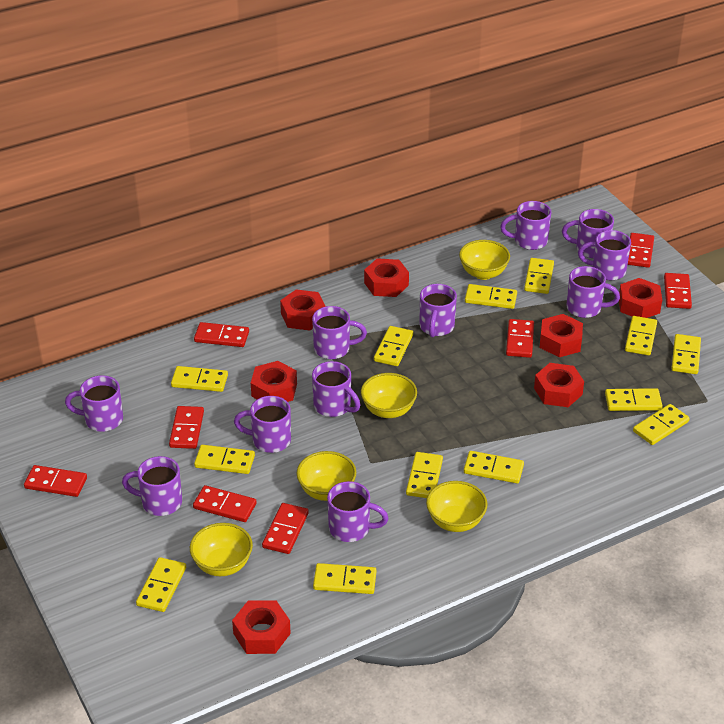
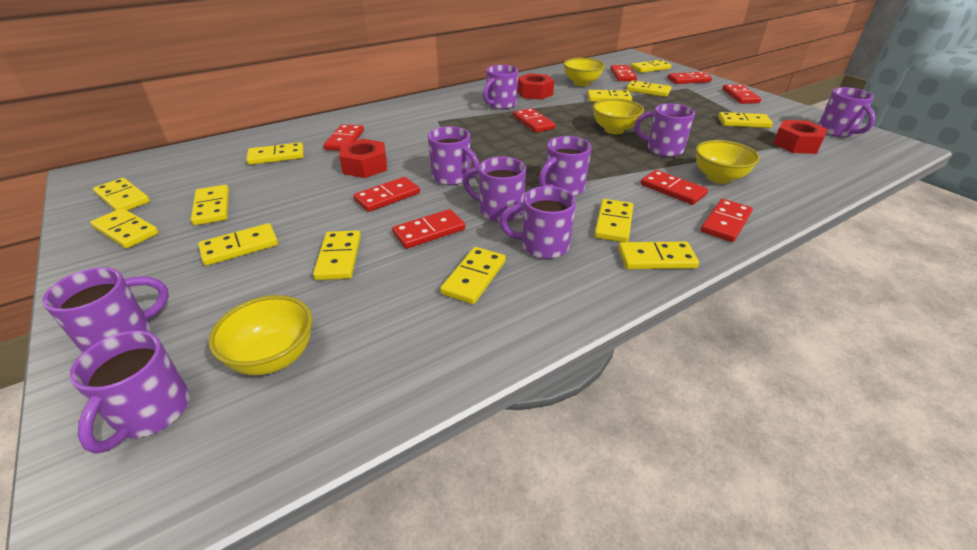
purple mug: [65,375,123,432] [122,456,182,516] [234,396,291,453] [312,306,367,359] [312,361,360,417] [327,481,389,542] [419,284,457,337] [500,201,551,250] [562,209,614,258] [566,266,620,318] [578,230,631,280] = 11 -> [42,267,169,353] [70,330,190,454] [428,126,479,185] [463,157,526,222] [483,65,518,109] [499,186,576,259] [539,136,592,196] [634,103,695,157] [818,87,875,137] = 9
red domino: [24,465,87,497] [169,406,204,449] [193,485,257,522] [194,322,249,347] [262,503,309,554] [506,319,534,358] [628,233,654,268] [664,273,692,309] = 8 -> [323,124,364,151] [353,177,420,212] [392,209,465,249] [513,108,555,133] [610,65,637,81] [641,170,708,205] [668,72,712,84] [701,199,753,242] [722,84,761,104] = 9
red nut: [232,601,291,654] [251,361,297,402] [280,289,325,331] [364,258,409,297] [534,363,584,407] [539,314,583,357] [619,278,662,318] = 7 -> [339,139,387,178] [517,73,554,100] [773,120,828,154] = 3
yellow bowl: [190,523,253,576] [296,451,356,501] [361,373,417,418] [426,481,487,532] [459,240,510,280] = 5 -> [208,295,312,375] [563,58,605,86] [593,99,644,134] [695,140,760,184] = 4

